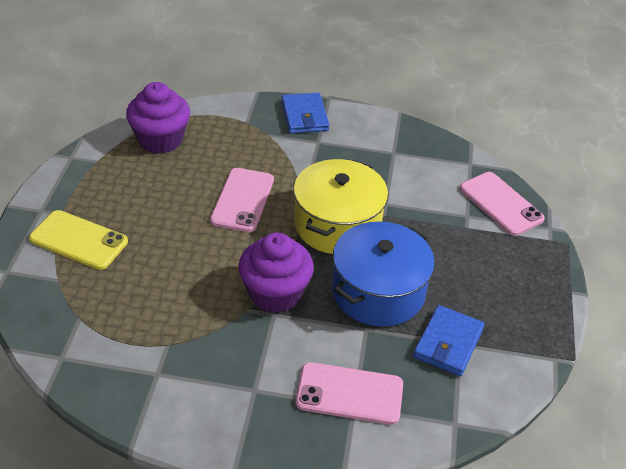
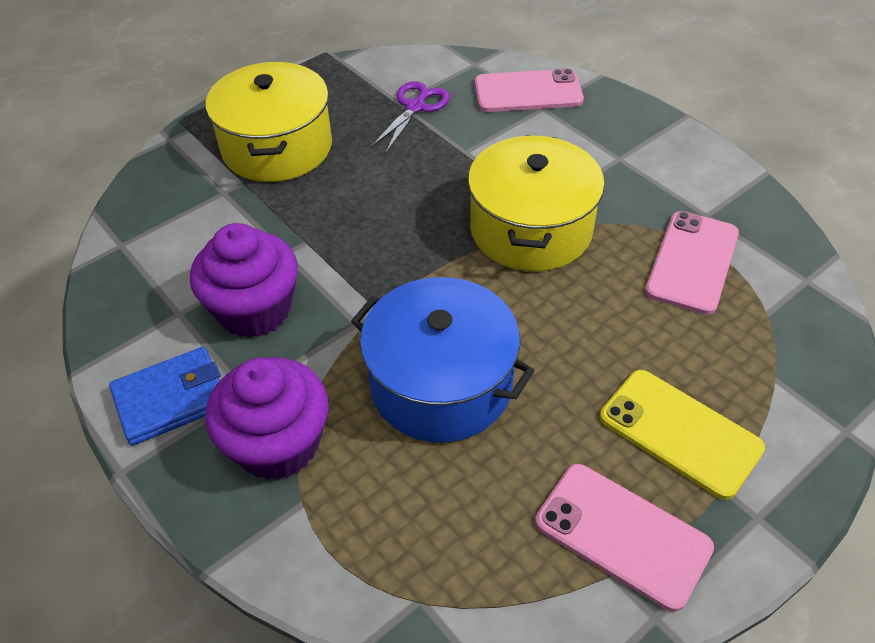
blue wallet: [281,93,329,133] [413,305,484,376] = 2 -> [109,347,221,446] = 1
purple scissors: none = 0 -> [371,81,450,153] = 1
yellow pot: [294,159,388,254] = 1 -> [206,62,332,182] [468,135,605,272] = 2

